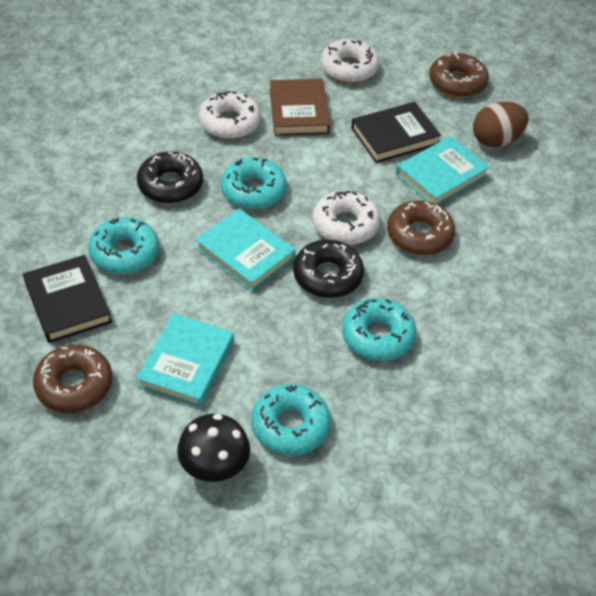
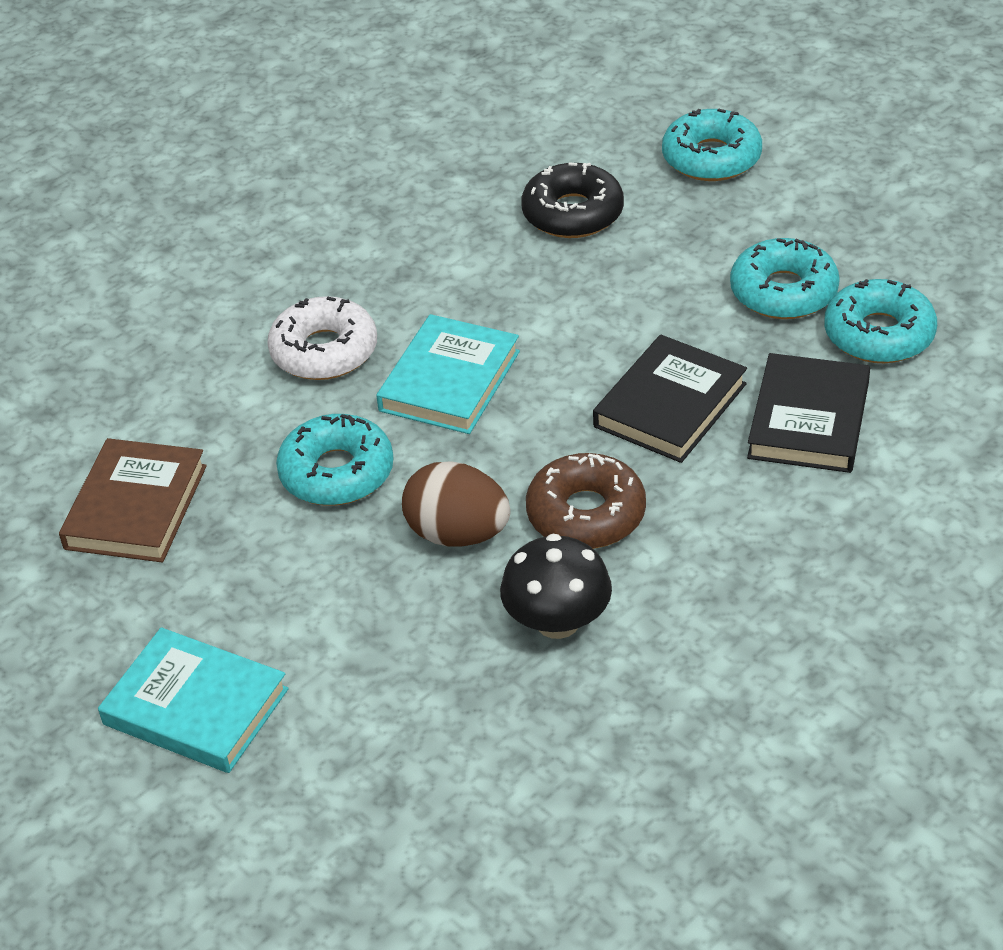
black donut: [137,152,203,204] [293,240,364,298] = 2 -> [521,162,624,238] = 1
brown donut: [33,345,112,413] [387,200,455,255] [429,52,489,98] = 3 -> [526,453,646,549] = 1
turquoise book: [136,313,234,408] [195,209,296,292] [396,136,490,205] = 3 -> [98,627,289,773] [376,314,520,434] = 2
white donut: [199,91,261,139] [313,191,380,245] [321,39,379,83] = 3 -> [267,296,377,380] = 1

